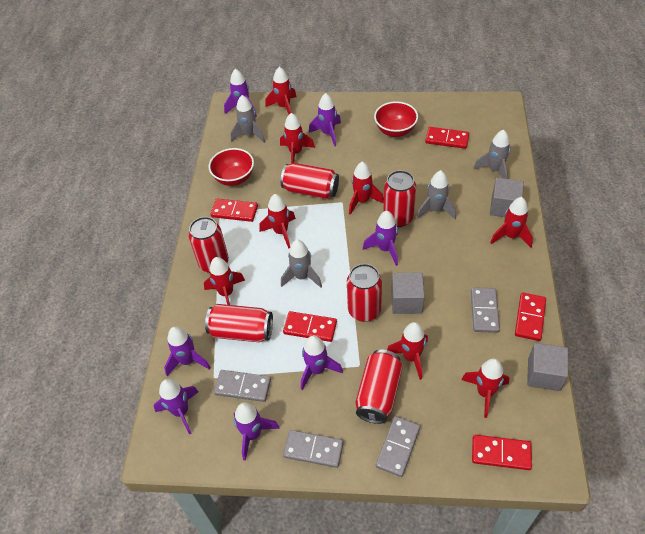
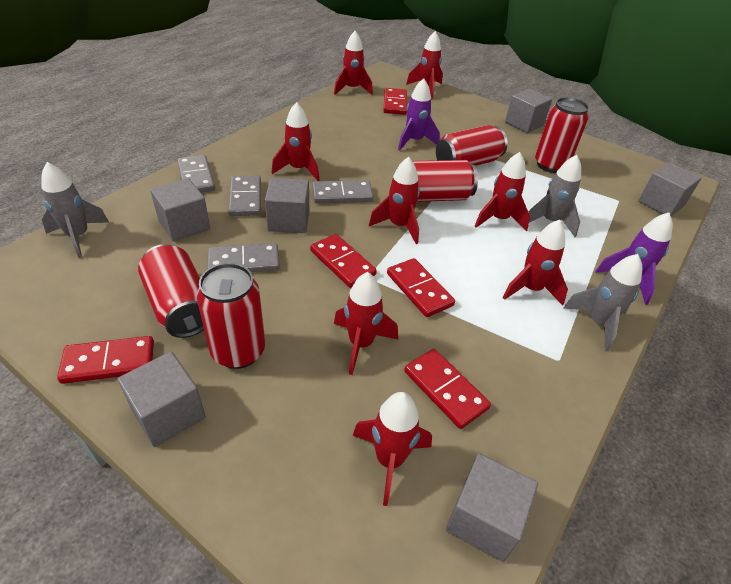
grey cube: [391,272,425,314] [490,178,524,217] [527,343,568,391] = 3 -> [117,351,206,447] [150,178,210,242] [265,178,309,233] [446,453,538,562] [505,88,552,133] [638,162,701,216] = 6
grey rocket: [230,95,265,143] [281,240,322,287] [417,170,456,219] [473,130,510,179] = 4 -> [41,162,109,258] [529,155,581,237] [564,254,642,352] = 3
purple rocket: [154,379,199,435] [164,326,211,376] [224,69,257,117] [234,402,280,461] [301,335,343,390] [309,93,341,146] [363,211,398,266] = 7 -> [398,78,440,151] [595,212,673,305] = 2
red bowl: [208,148,254,186] [374,101,418,137] = 2 -> none = 0
red can: [188,217,229,273] [205,304,273,342] [281,163,339,199] [347,264,382,322] [356,350,403,424] [383,170,416,227] = 6 -> [138,244,204,338] [196,263,265,369] [413,160,478,202] [436,125,508,166] [535,97,589,173] = 5

